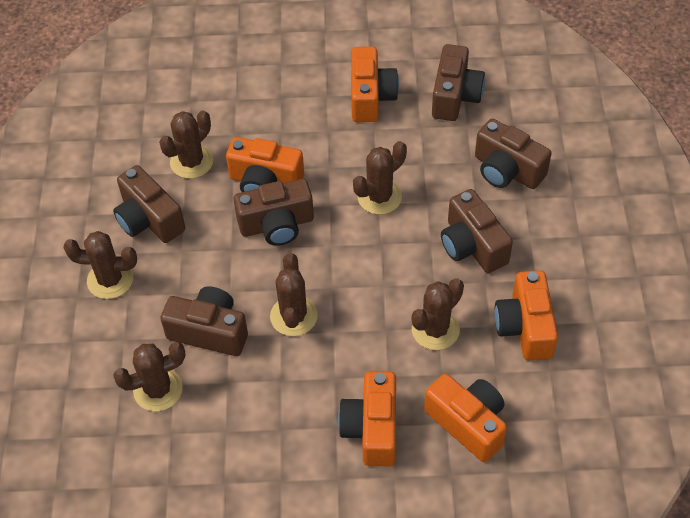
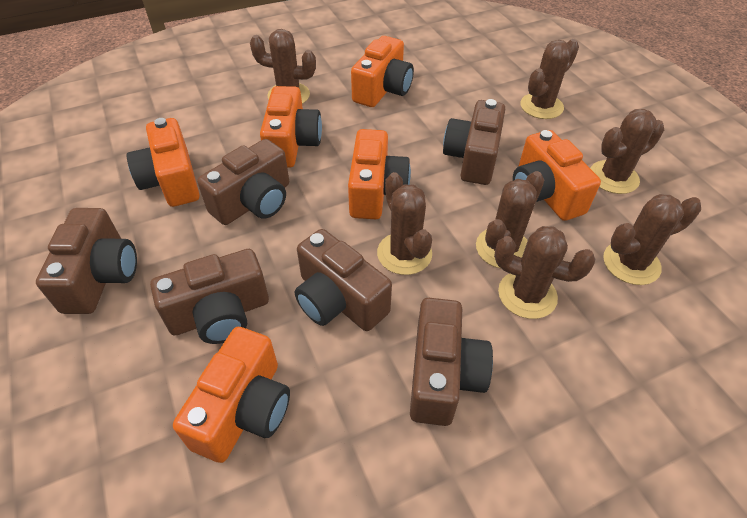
brown cactus: [63,231,137,299] [113,342,186,411] [159,110,213,179] [270,253,318,336] [353,141,407,215] [412,278,464,350] = 6 -> [250,29,316,104] [377,172,432,275] [476,171,544,268] [494,226,595,319] [520,39,579,119] [590,109,664,194] [603,194,701,285] = 7
orange camera: [226,137,304,192] [338,371,396,466] [351,47,399,122] [424,374,507,462] [494,270,558,360] = 5 -> [127,118,200,207] [173,327,290,463] [260,86,322,168] [348,129,411,219] [351,36,414,107] [513,130,601,221] = 6

